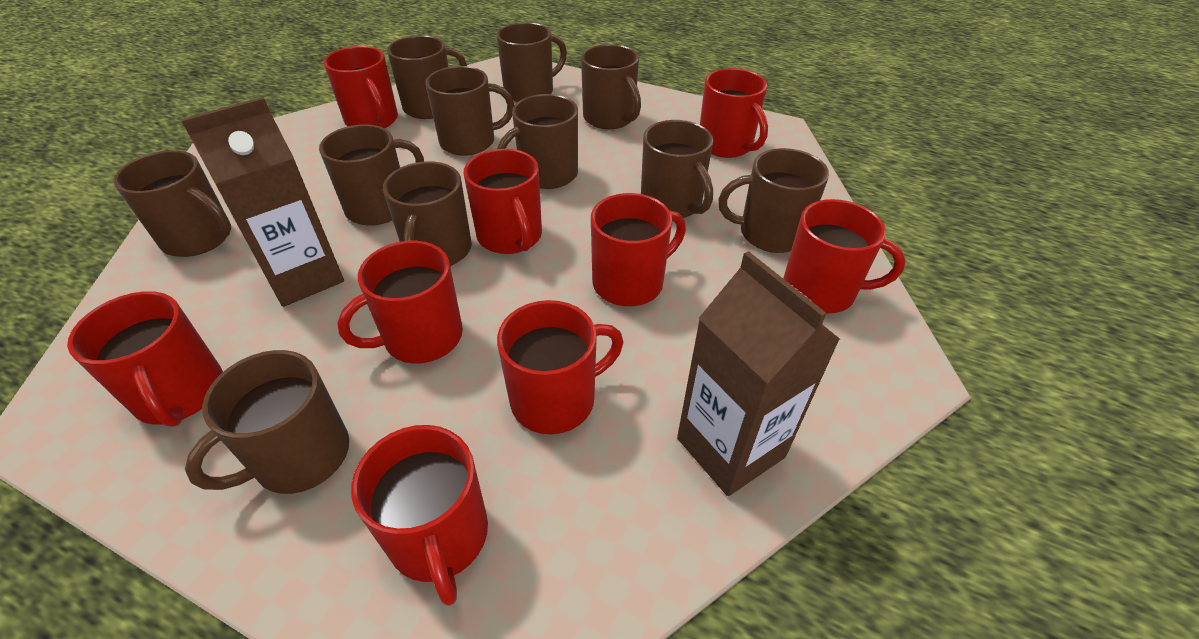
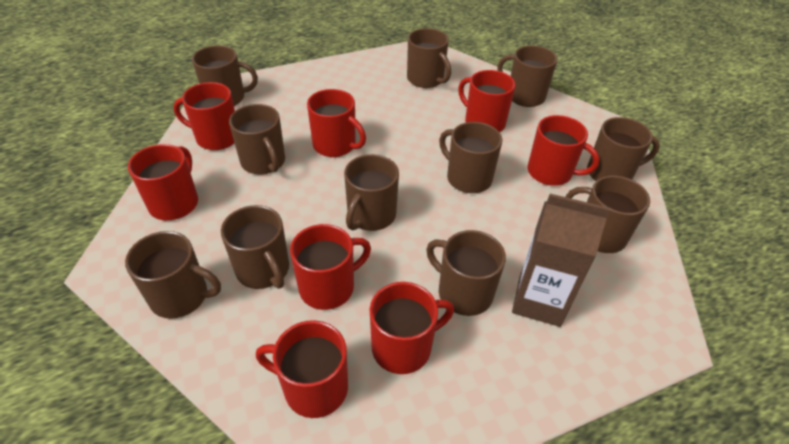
brown carton: [181,97,344,307] [677,251,840,496] = 2 -> [512,194,610,327] = 1
red mug: [67,291,223,427] [324,46,398,128] [337,241,463,364] [351,425,488,606] [464,149,542,254] [497,300,623,434] [591,193,686,306] [700,68,768,158] [783,199,906,313] = 9 -> [128,144,198,220] [173,82,235,150] [256,320,348,418] [290,224,371,310] [307,89,366,157] [370,282,454,374] [458,70,516,132] [528,115,600,186] = 8

